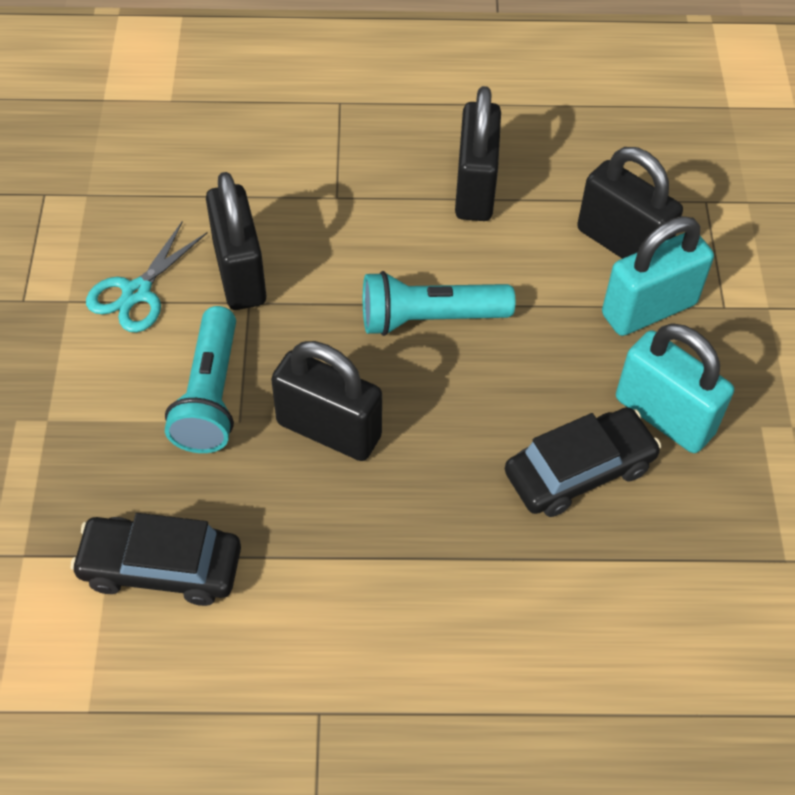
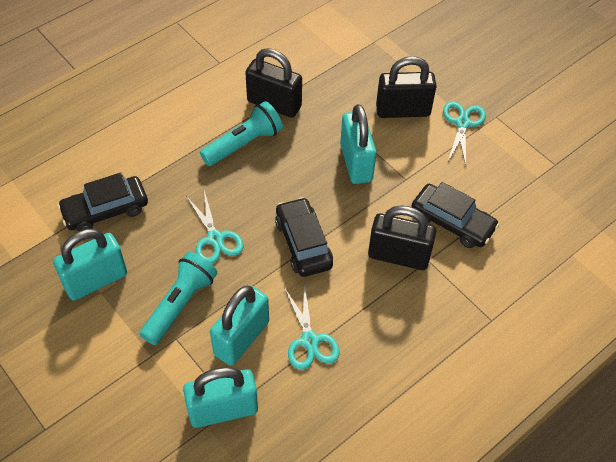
black car: [71,513,241,606] [505,407,661,517] = 2 -> [57,172,148,232] [275,197,333,277] [411,182,499,248] = 3
black padlock: [206,172,266,310] [271,341,382,461] [455,86,501,221] [577,147,683,259] = 4 -> [245,48,302,118] [368,205,436,270] [376,56,437,118] = 3
turquoise padlock: [602,216,714,336] [616,324,734,453] = 2 -> [53,229,127,301] [183,367,258,428] [210,286,269,366] [340,104,377,184] = 4
turquoise scissors: [86,221,207,332] = 1 -> [186,190,243,264] [284,283,340,370] [443,101,486,165] = 3

